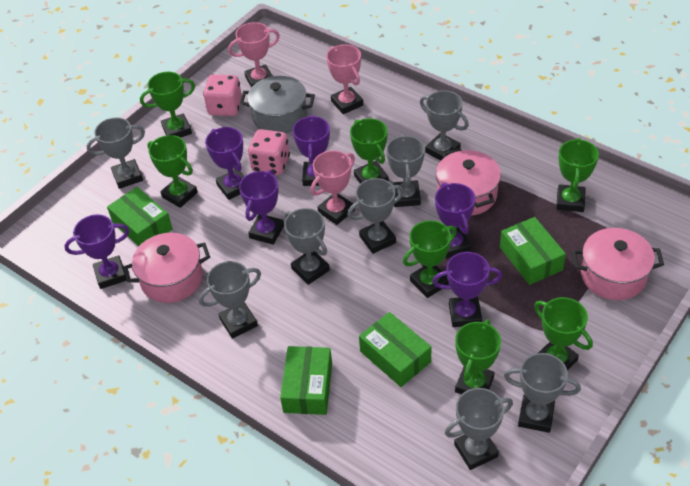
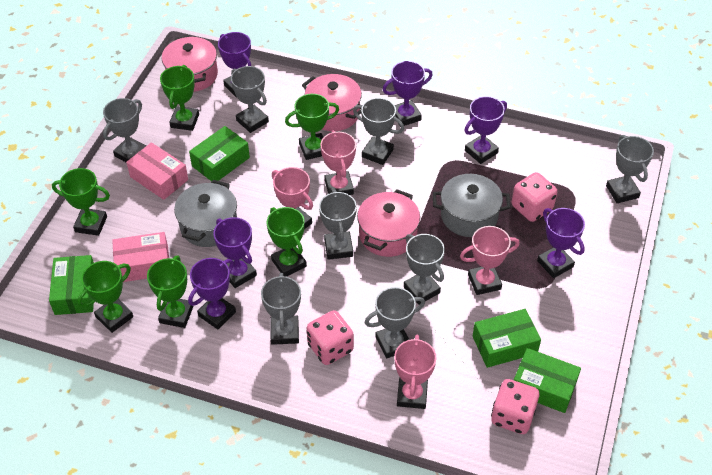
green trophy: [140,72,195,138] [147,135,198,208] [350,118,389,184] [403,220,457,298] [455,319,501,394] [534,297,593,370] [556,138,599,212] = 7 -> [52,168,110,236] [77,261,133,333] [147,256,193,328] [160,65,199,131] [267,207,307,277] [285,94,339,160] = 6
grey pot: [240,76,315,134] = 1 -> [174,180,237,247] [433,174,511,237] = 2
pink box: none = 0 -> [112,232,169,282] [126,142,188,200] = 2
pink dice: [203,74,242,116] [248,129,290,175] = 2 -> [307,310,354,365] [491,379,539,434] [512,172,557,222] = 3
pink trophy: [228,22,280,87] [310,150,355,225] [326,44,363,114] = 3 -> [272,167,313,229] [320,130,356,195] [394,335,436,409] [460,226,519,295] = 4

